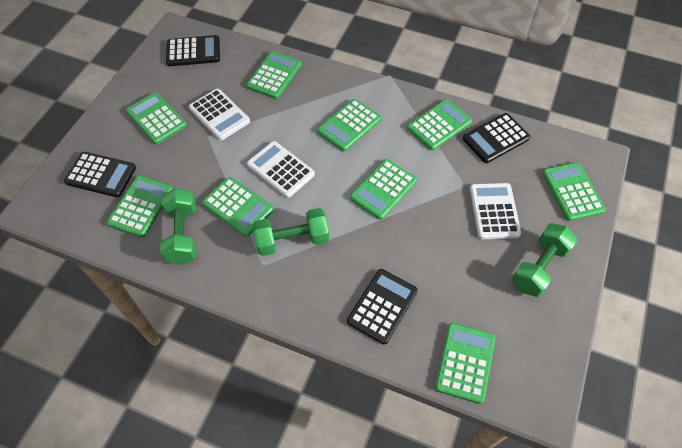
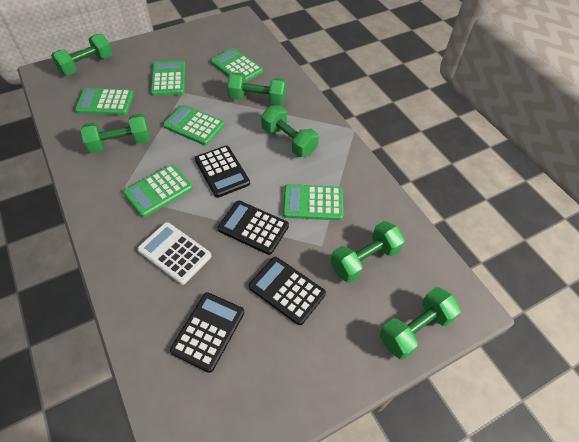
green calculator: [107,176,173,238] [126,92,187,145] [202,177,274,237] [246,51,302,99] [317,99,381,152] [350,159,417,220] [407,99,472,150] [435,323,495,404] [542,162,606,221] = 9 -> [75,88,134,115] [123,164,193,217] [151,60,185,96] [163,105,225,145] [211,48,263,82] [283,184,343,220] = 6
green dumbbell: [160,188,196,264] [252,208,329,256] [512,223,578,297] = 3 -> [51,34,113,75] [80,114,150,153] [227,72,286,106] [261,106,319,157] [330,221,405,283] [380,287,461,360] = 6
white calculator: [189,89,250,140] [247,141,315,198] [470,183,521,239] = 3 -> [137,222,211,285] = 1

